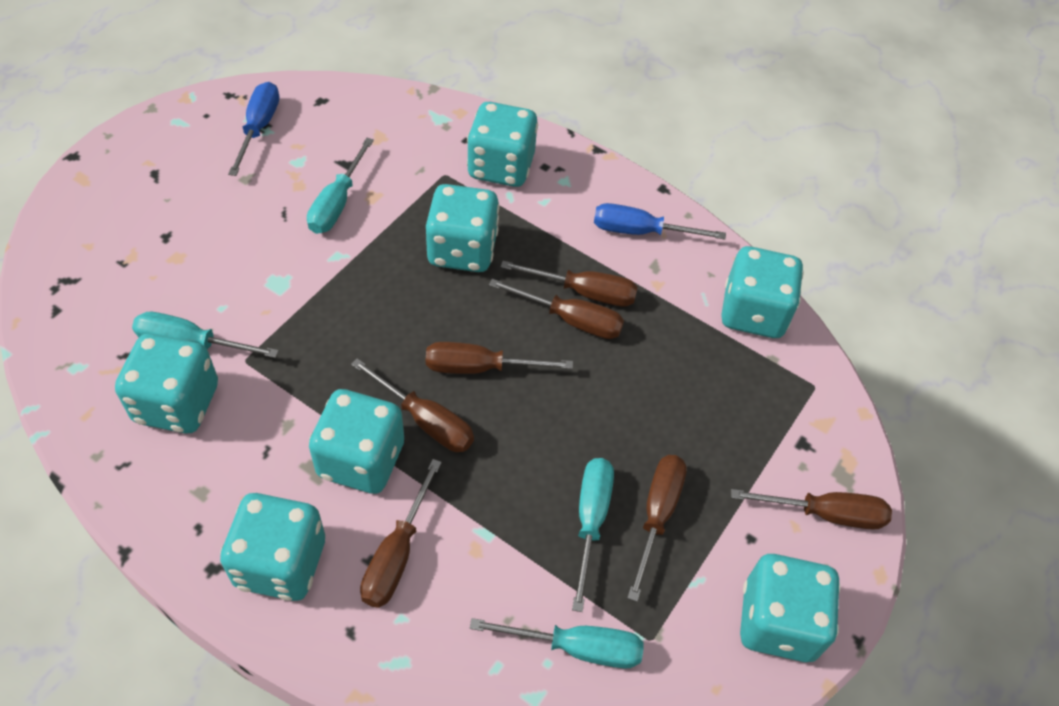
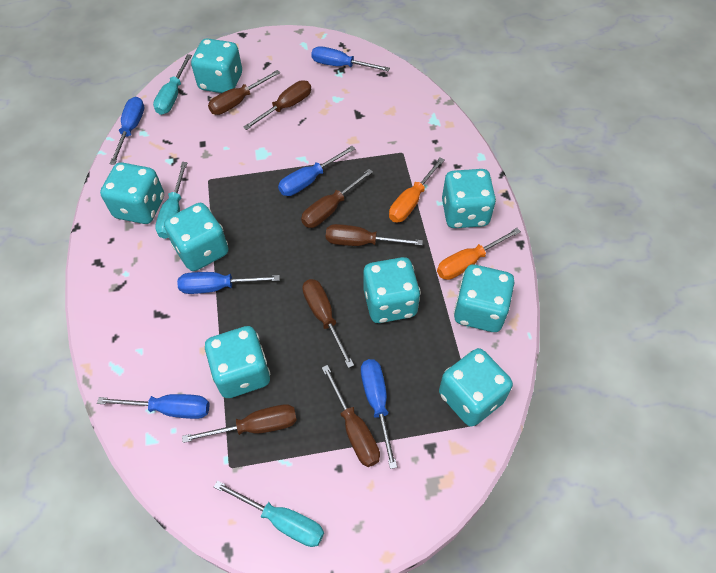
blue screwdriver: [228,82,279,176] [594,203,726,239] = 2 -> [97,394,210,419] [110,97,144,165] [177,272,280,294] [278,146,355,196] [311,46,390,72] [361,359,397,469] = 6
orange screwdriver: none = 0 -> [389,157,445,222] [437,228,521,280] = 2
turquoise dice: [115,334,218,434] [220,493,325,601] [309,389,404,494] [426,184,500,272] [467,102,538,187] [721,246,804,338] [740,554,840,662] = 7 -> [100,162,164,224] [164,203,228,271] [191,38,242,93] [205,326,270,398] [363,257,421,323] [439,348,513,427] [442,169,496,228] [454,265,515,332] = 8
turquoise screwdriver: [132,312,279,358] [307,138,374,234] [470,618,644,668] [572,458,614,612] = 4 -> [153,54,192,115] [155,162,188,239] [214,480,324,547] = 3

